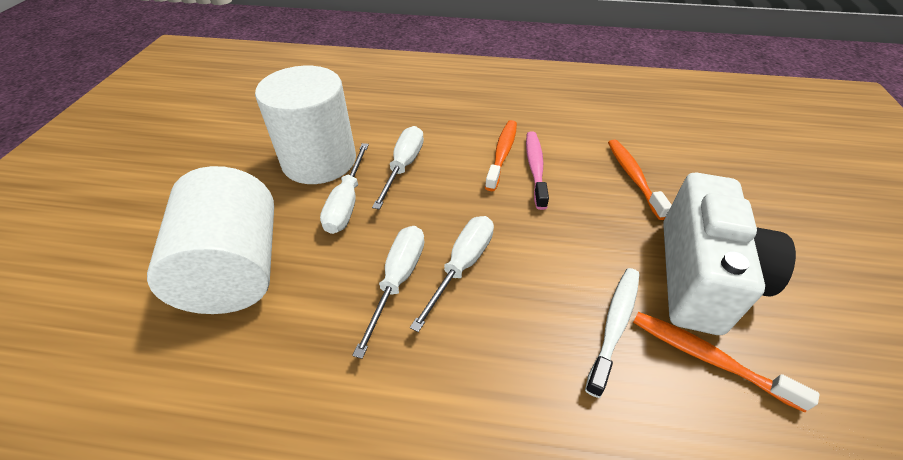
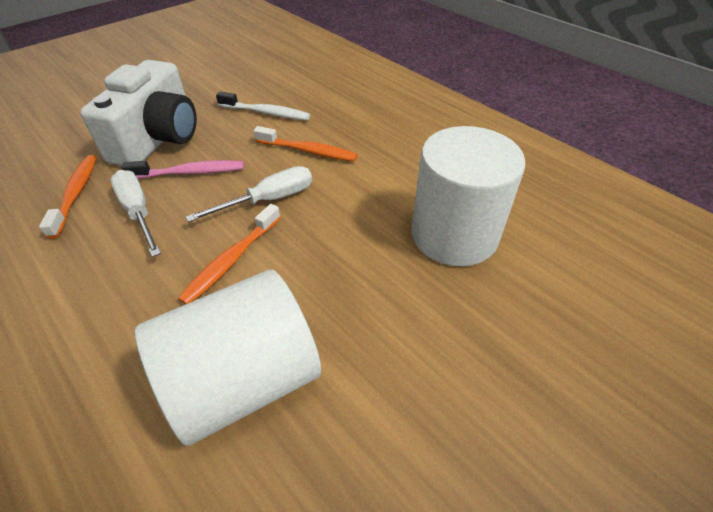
white screwdriver: [320,143,369,234] [352,226,424,359] [372,126,424,210] [410,216,494,332] = 4 -> [110,170,161,257] [186,166,312,222] = 2

